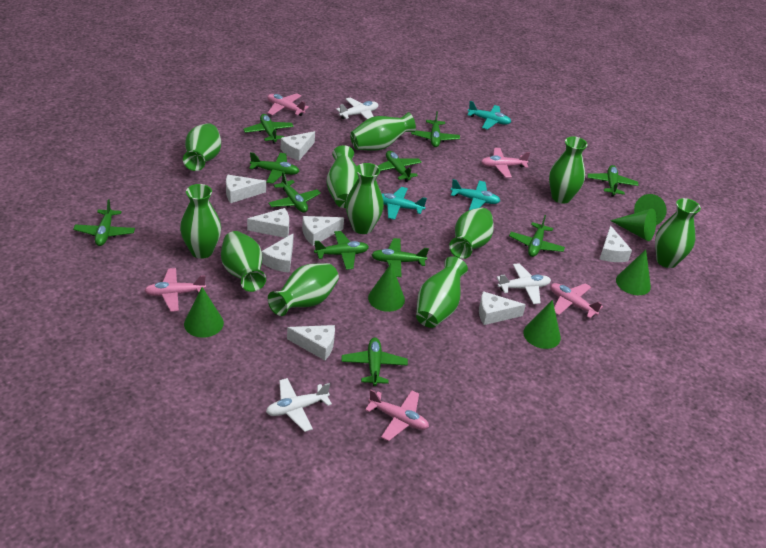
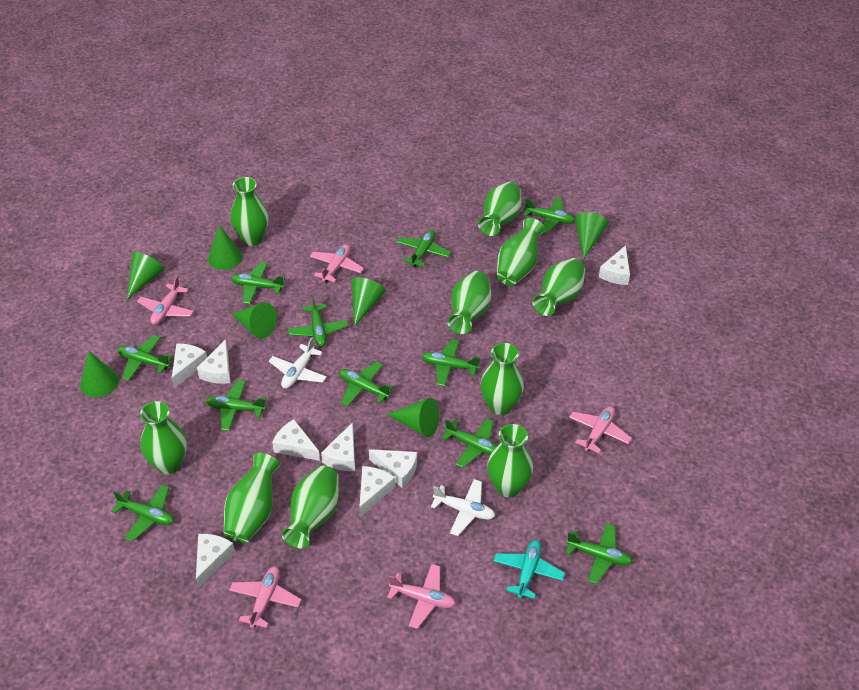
green cone: [184,287,224,338] [368,264,405,312] [523,300,561,349] [610,208,656,241] [616,249,651,295] [634,194,666,225] = 6 -> [80,351,119,397] [127,251,165,299] [208,225,243,270] [232,302,277,339] [352,277,386,327] [387,398,439,437] [575,212,609,259] = 7
green vase: [180,184,221,259] [183,123,221,171] [221,231,266,292] [268,263,339,316] [326,145,359,208] [346,163,384,234] [350,112,416,151] [416,256,468,328] [449,208,494,259] [549,137,587,204] [655,198,701,268] = 11 -> [140,401,187,474] [224,453,280,543] [230,177,269,246] [282,466,339,548] [447,271,492,334] [478,182,522,236] [480,343,524,415] [487,424,533,497] [497,218,545,286] [532,258,585,316] = 10
turquoise plane: [382,187,427,220] [451,179,500,210] [467,101,511,130] = 3 -> [493,540,565,599] = 1
white plane: [266,378,332,432] [336,97,378,119] [497,263,551,304] = 3 -> [269,337,327,389] [431,479,495,536] = 2

